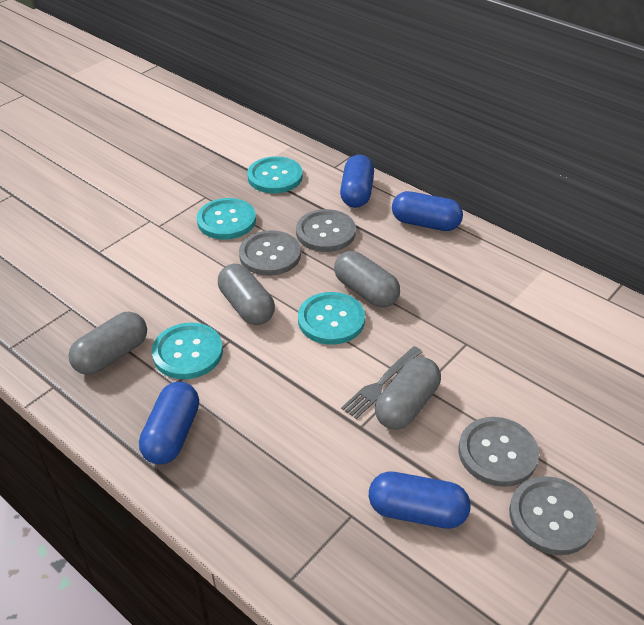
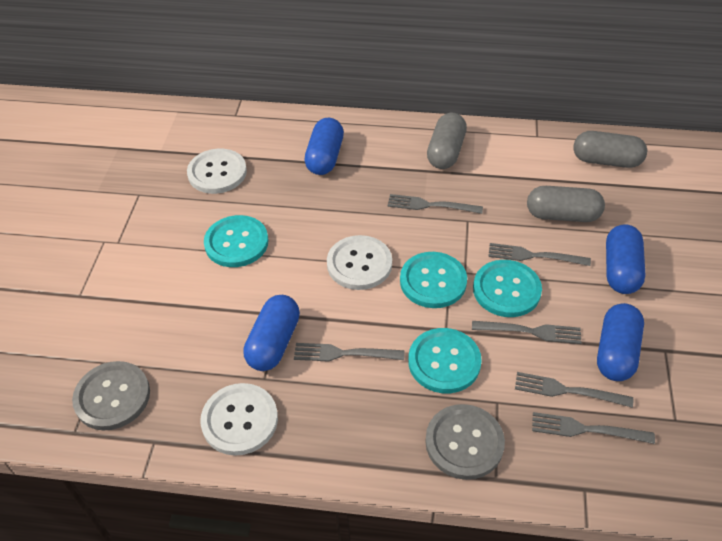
grey button: [239,230,301,276] [296,209,356,252] [459,417,539,487] [509,476,597,555] = 4 -> [72,361,150,430] [425,404,505,480] = 2
grey capsule: [68,312,147,375] [218,264,275,325] [334,251,400,308] [375,357,441,430] = 4 -> [427,113,467,169] [527,186,605,222] [573,131,647,168] = 3
grey fork: [341,346,422,419] = 1 -> [294,343,405,361] [388,194,483,214] [472,321,582,344] [488,243,591,266] [515,372,633,408] [532,412,655,444] = 6
white button: none = 0 -> [187,149,247,194] [200,383,278,456] [327,235,392,290] = 3

